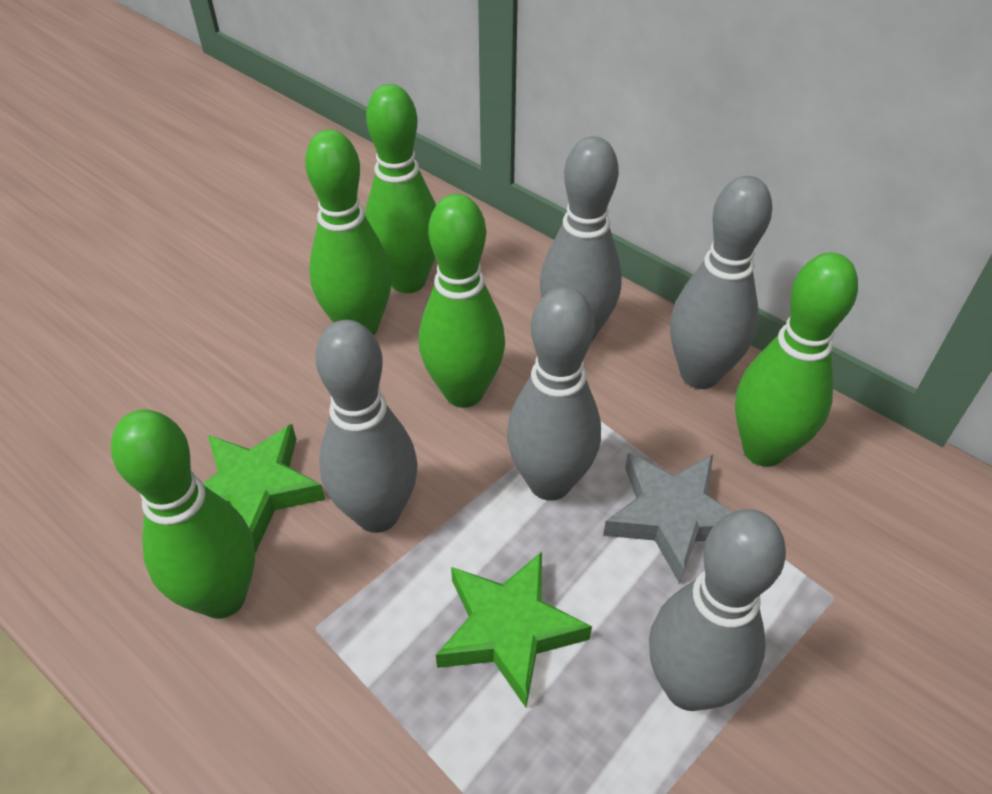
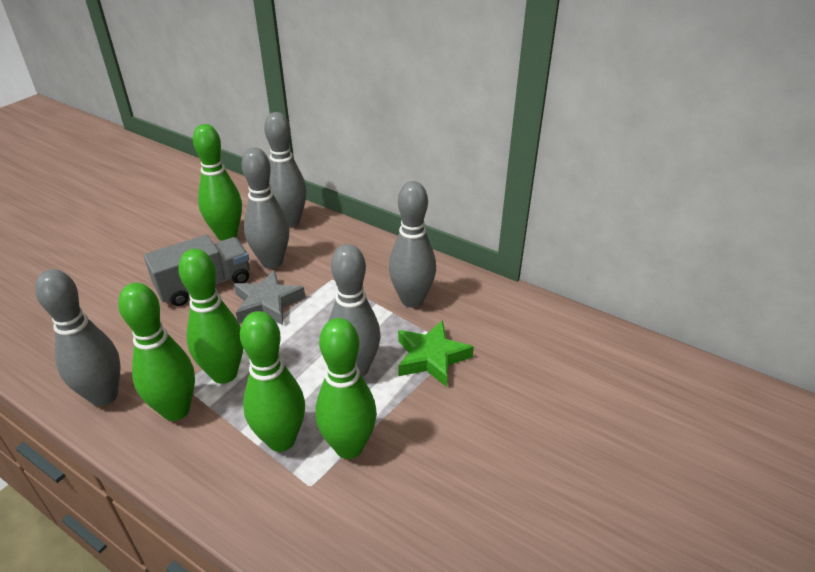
green star: [203,424,325,553] [436,552,592,708] = 2 -> [398,320,474,387] = 1
grey truck: none = 0 -> [144,235,250,306] = 1

